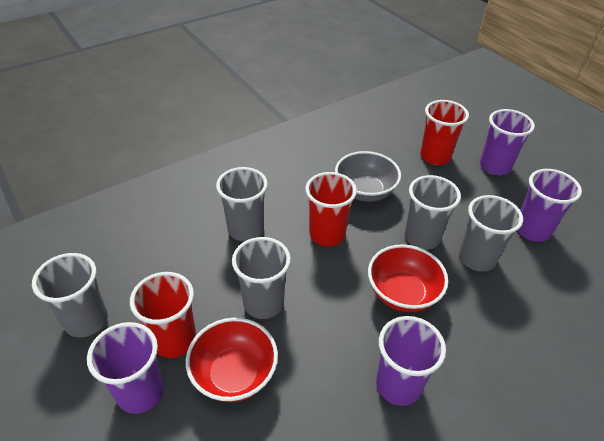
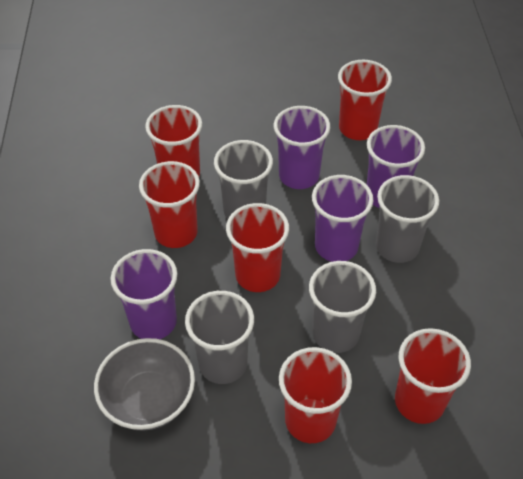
grey cup: [32,253,108,338] [216,167,268,241] [232,237,291,319] [404,175,461,250] [459,195,523,272] = 5 -> [185,291,254,384] [214,140,273,219] [309,261,376,353] [376,175,439,263] = 4
red bowl: [186,318,278,402] [368,244,448,312] = 2 -> none = 0
red cup: [130,272,196,358] [305,172,357,246] [420,100,469,165] = 3 -> [139,161,200,248] [145,105,202,176] [226,203,289,292] [279,347,352,443] [338,60,392,140] [395,328,471,424] = 6

